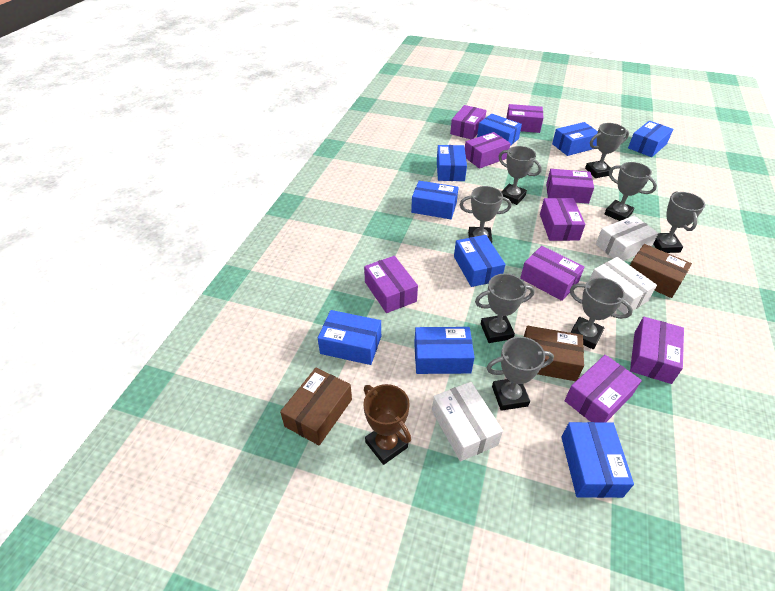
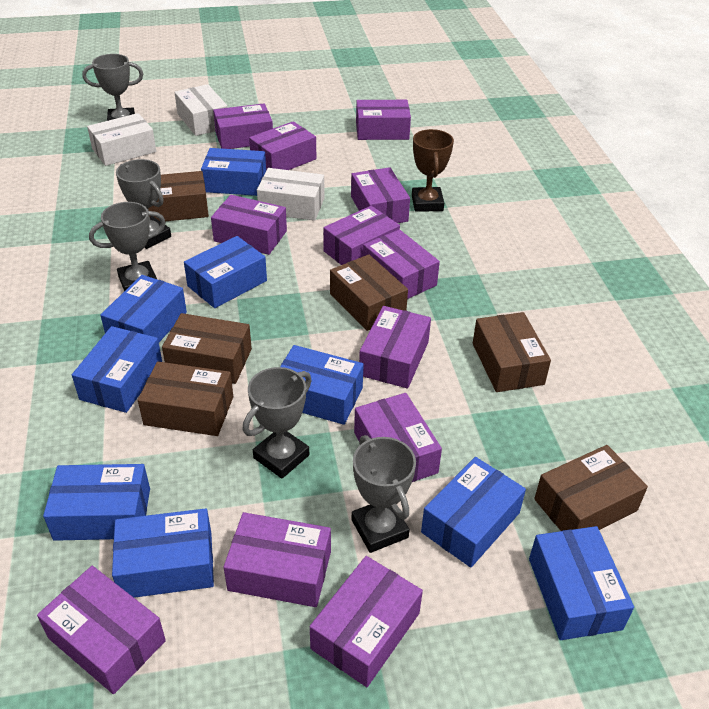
brown box: [280,367,352,446] [524,326,584,381] [630,244,692,298] = 3 -> [138,361,233,436] [148,171,209,221] [162,313,252,384] [330,254,408,331] [473,312,551,392] [534,445,648,531] = 6
grey trophy: [460,186,511,243] [475,274,535,343] [487,337,554,411] [498,146,542,205] [570,277,633,349] [585,123,629,178] [605,162,657,221] [653,192,705,253] = 8 -> [82,54,143,121] [89,202,166,291] [116,159,171,249] [243,367,312,479] [352,435,416,553] = 5
purple box: [364,256,418,313] [450,105,487,139] [465,132,511,169] [506,104,544,133] [520,246,584,301] [540,198,585,241] [546,169,594,204] [564,355,642,423] [630,317,684,384] = 9 -> [37,566,166,694] [211,195,287,255] [213,103,273,149] [224,512,331,607] [249,121,316,171] [310,556,423,687] [323,206,400,265] [351,167,410,223] [354,393,442,482] [356,100,411,140] [359,306,431,388] [363,229,440,299] = 12

